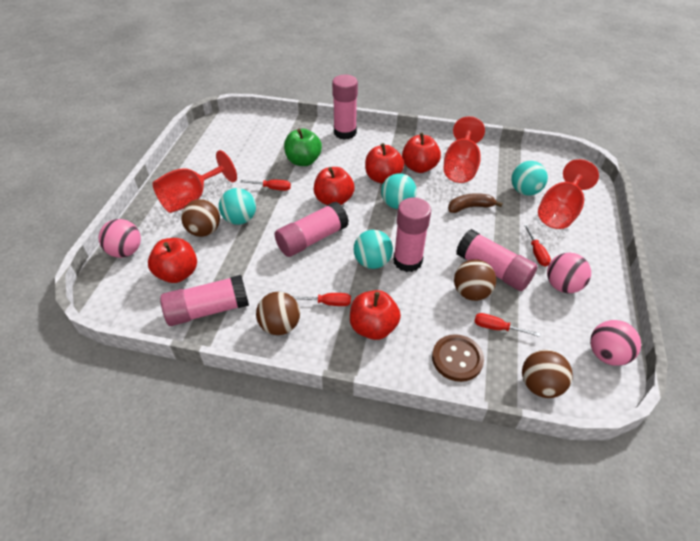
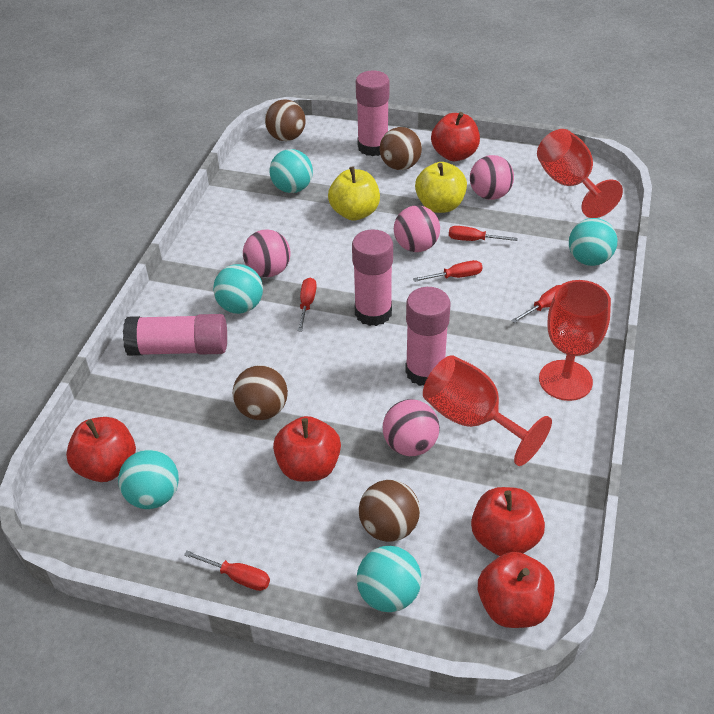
brown banana: [448,193,503,213] = 1 -> none = 0
brown button: [432,334,484,382] = 1 -> none = 0
green apple: [284,128,322,166] = 1 -> none = 0
pink ball: [99,219,141,258] [547,253,591,293] [590,320,641,366] = 3 -> [243,229,291,277] [383,399,440,456] [394,205,440,252] [470,155,514,200] = 4
pink glue stick: [160,275,249,326] [275,202,349,257] [332,75,358,140] [393,197,431,272] [456,229,538,291] = 5 -> [123,314,227,356] [352,229,393,326] [356,71,389,156] [405,287,451,386] = 4
red screwdriver: [241,180,291,191] [292,293,351,306] [474,313,540,337] [524,224,551,267] = 4 -> [184,550,270,591] [297,277,317,331] [413,260,482,282] [449,226,518,241] [511,285,560,323] = 5
turquoise ball: [219,188,256,225] [354,230,393,269] [381,173,417,209] [511,161,548,196] = 4 -> [118,450,179,509] [213,264,263,314] [270,149,313,193] [357,546,421,612] [569,218,617,266] = 5
yellow apple: none = 0 -> [328,166,380,221] [415,162,467,213] = 2

